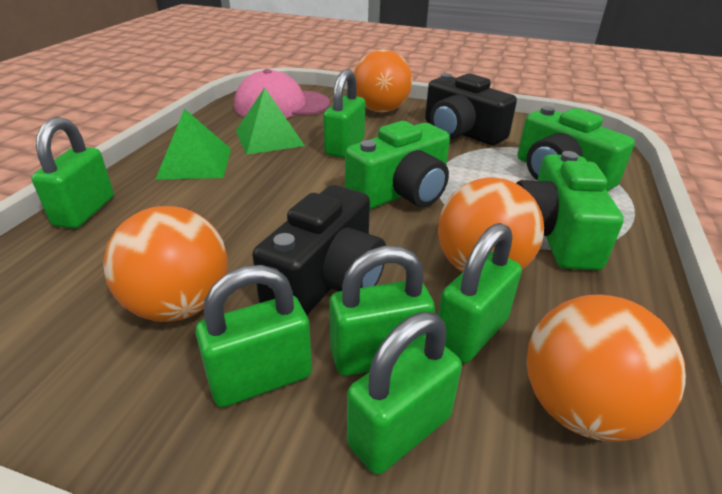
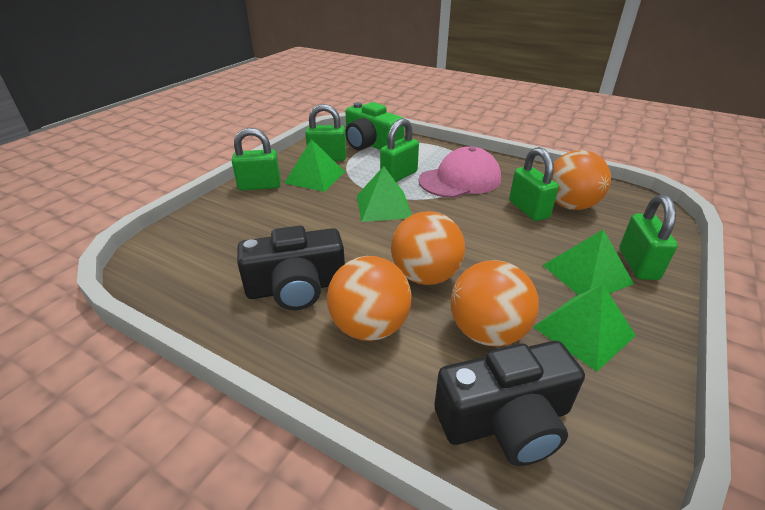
green camera: [345,121,450,209] [516,151,624,270] [518,106,635,192] = 3 -> [345,102,404,150] = 1
green padlock: [32,117,114,229] [195,265,312,407] [324,69,365,158] [329,246,435,376] [347,312,462,474] [438,223,522,363] = 6 -> [232,128,281,191] [305,104,347,161] [380,118,419,182] [509,147,559,221] [619,194,678,280] = 5
green pyramid: [155,109,231,180] [236,87,305,155] = 2 -> [284,139,345,192] [357,166,412,222] [534,284,636,371] [543,229,634,295] = 4

